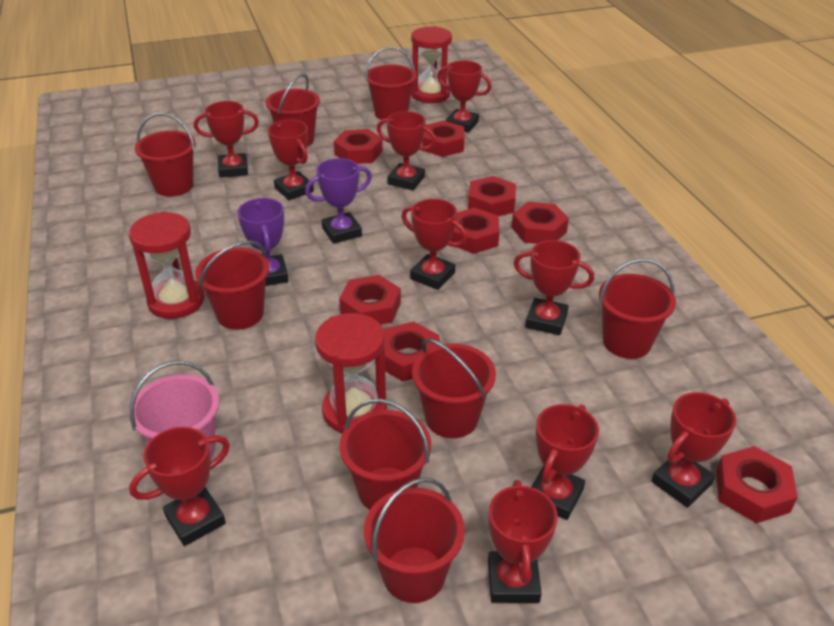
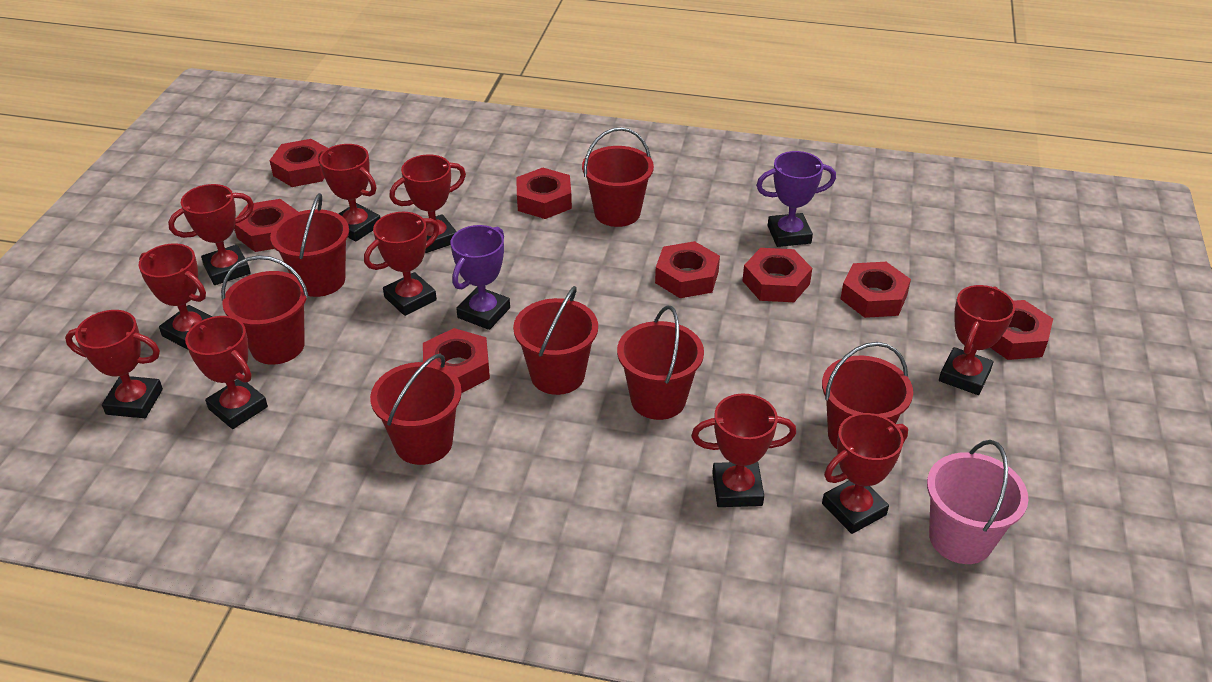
red bucket: [135,113,196,197] [196,241,270,330] [265,74,320,146] [340,399,431,510] [364,477,465,603] [365,47,416,120] [412,339,496,438] [599,259,676,359] = 8 -> [221,255,309,365] [270,193,349,297] [370,353,462,465] [513,286,598,395] [582,127,654,227] [617,305,704,420] [822,342,913,449] = 7
red hourglass: [129,212,204,319] [315,313,387,434] [411,26,452,103] = 3 -> none = 0

